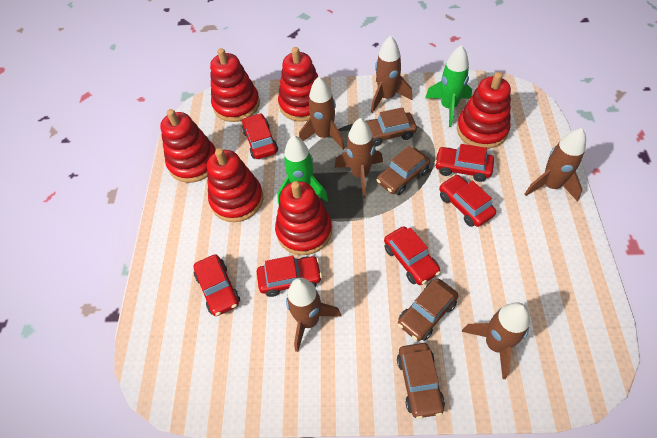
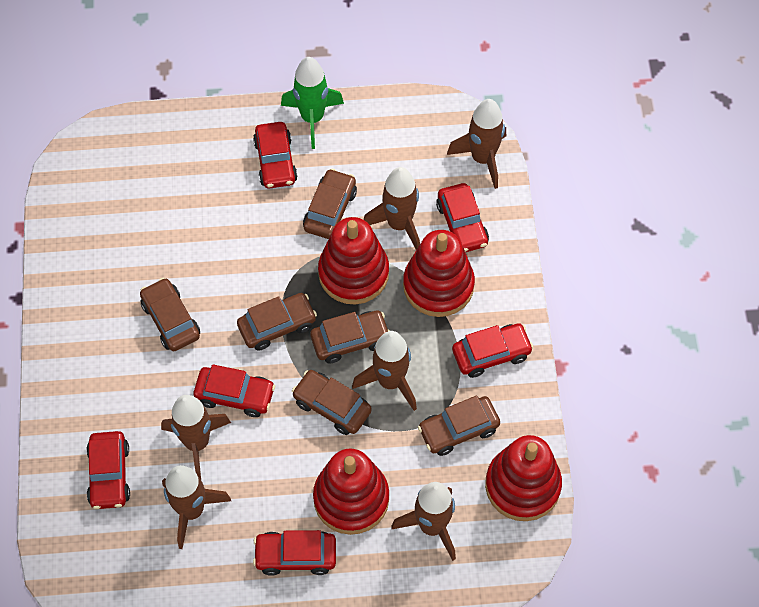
brown car: [366,107,417,146] [376,146,430,195] [397,343,445,419] [398,278,458,341] = 4 -> [140,278,200,351] [237,293,317,351] [292,370,372,435] [303,169,357,239] [310,310,390,364] [418,396,500,456] = 6
green rocket: [277,135,328,204] [425,45,472,127] = 2 -> [281,57,344,149] = 1
red stacking toy: [160,109,216,183] [207,148,263,222] [210,48,260,122] [275,181,332,255] [278,47,319,122] [457,72,511,149] = 6 -> [313,449,389,535] [318,217,389,305] [403,230,475,317] [485,435,562,521] = 4

